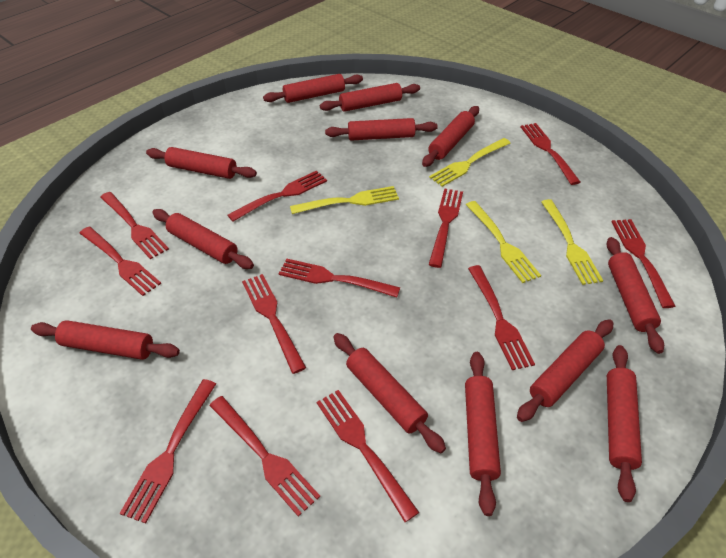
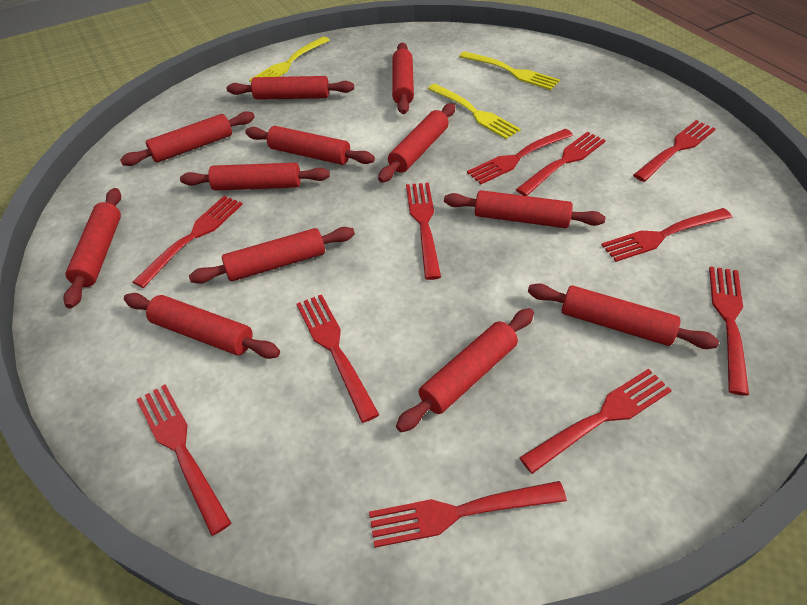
red fork: [80,227,161,296] [100,192,169,259] [119,379,216,524] [209,396,320,517] [228,171,327,222] [242,274,306,374] [279,259,400,297] [317,390,419,522] [429,188,463,268] [468,265,535,370] [520,123,580,185] [611,219,676,308] = 12 -> [133,196,243,288] [136,384,231,536] [297,294,379,423] [369,481,567,548] [406,183,441,280] [467,129,573,184] [516,132,606,196] [519,369,672,474] [601,208,732,262] [633,120,715,182] [709,266,749,396] = 11
yellow fork: [290,186,399,214] [429,138,511,187] [466,201,541,283] [541,199,604,285] = 4 -> [249,36,330,82] [428,84,521,139] [459,51,560,90] = 3

